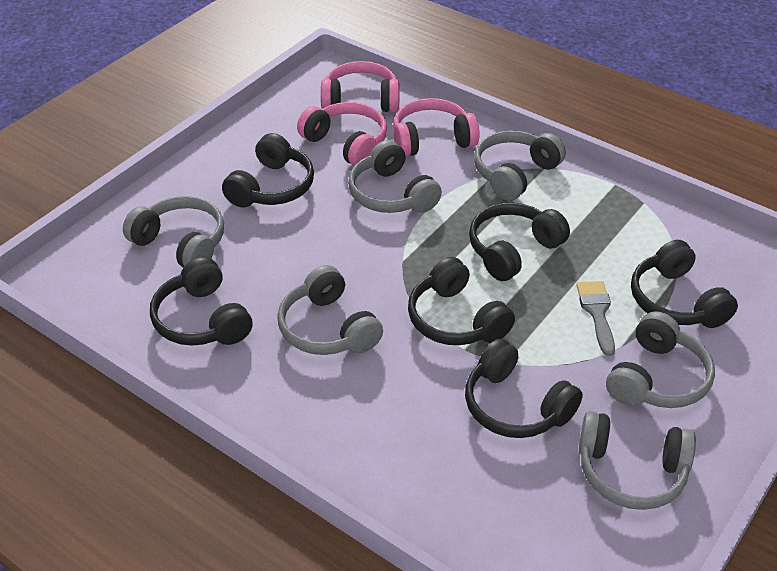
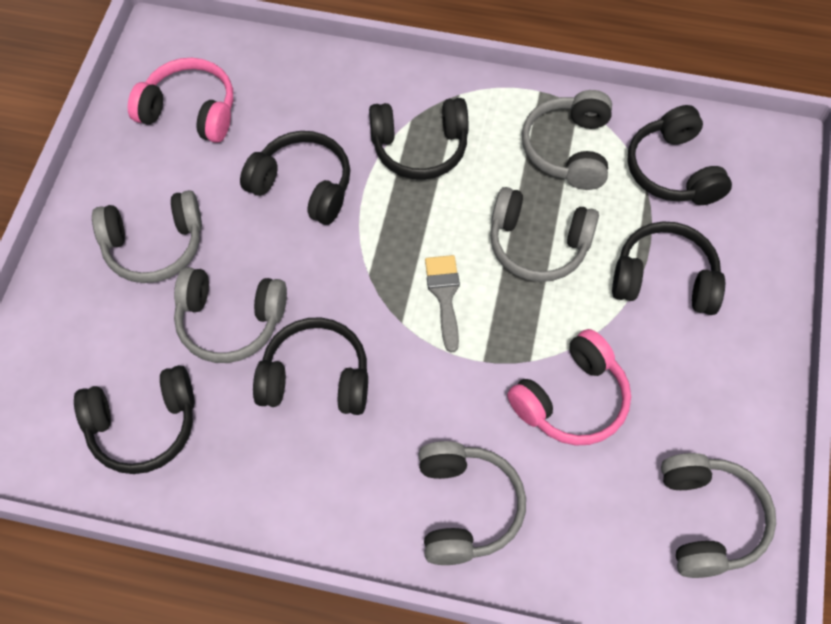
pink headphones: [297,102,387,166] [321,61,399,112] [393,98,480,157] = 3 -> [128,58,233,143] [507,329,631,446] = 2

